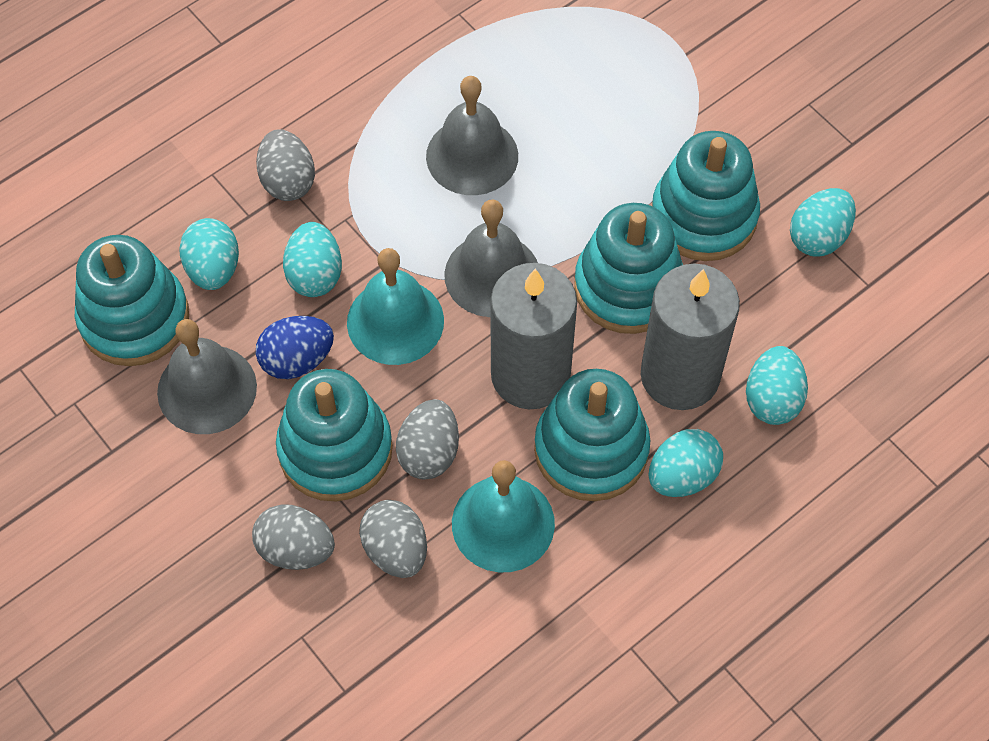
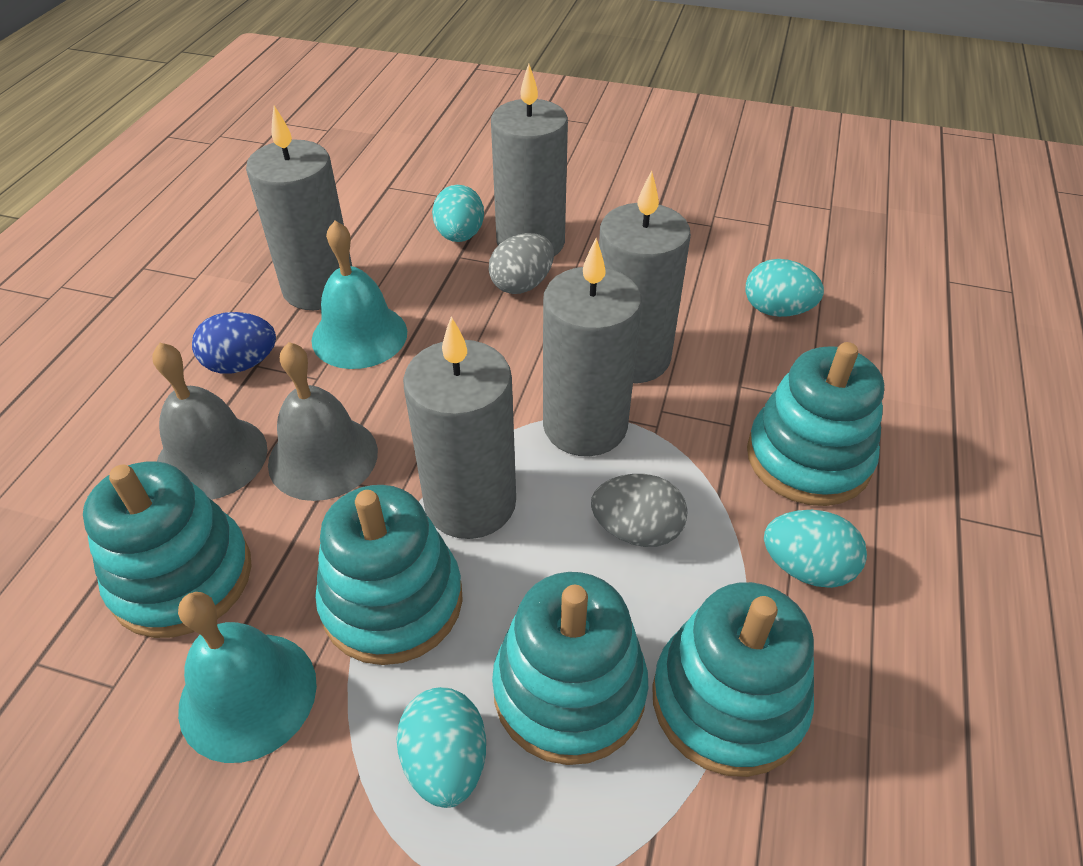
grey bell: [157,319,257,434] [426,76,518,195] [444,199,538,317] = 3 -> [152,343,268,500] [268,342,378,501] = 2
grey candle: [490,263,577,409] [641,264,740,410] = 2 -> [246,106,352,310] [403,317,516,539] [491,64,568,256] [543,238,642,456] [599,170,691,383] = 5
grey egg: [252,504,335,570] [256,129,315,201] [359,500,427,578] [396,399,459,479] = 4 -> [489,233,554,294] [591,474,688,547] = 2
turquoise egg: [179,218,239,290] [283,222,342,297] [649,429,723,497] [746,346,808,425] [790,188,856,256] = 5 -> [397,687,486,808] [432,185,484,242] [745,259,824,317] [764,510,867,588] = 4

